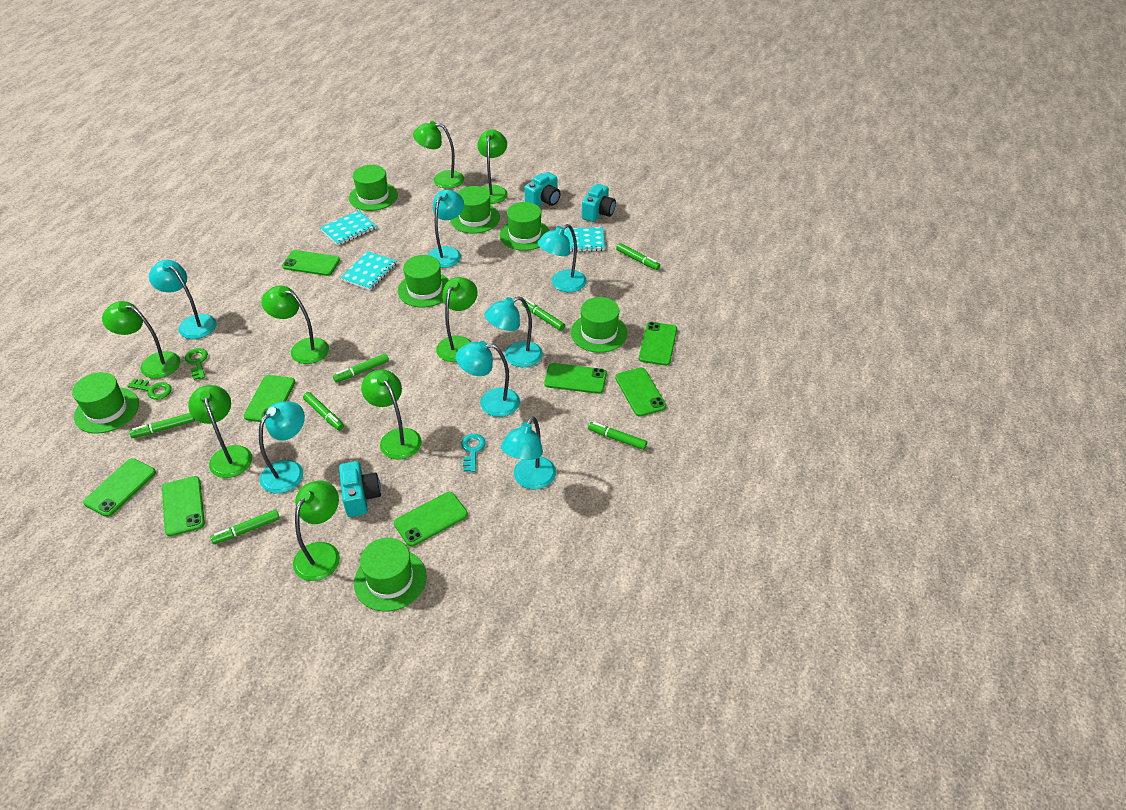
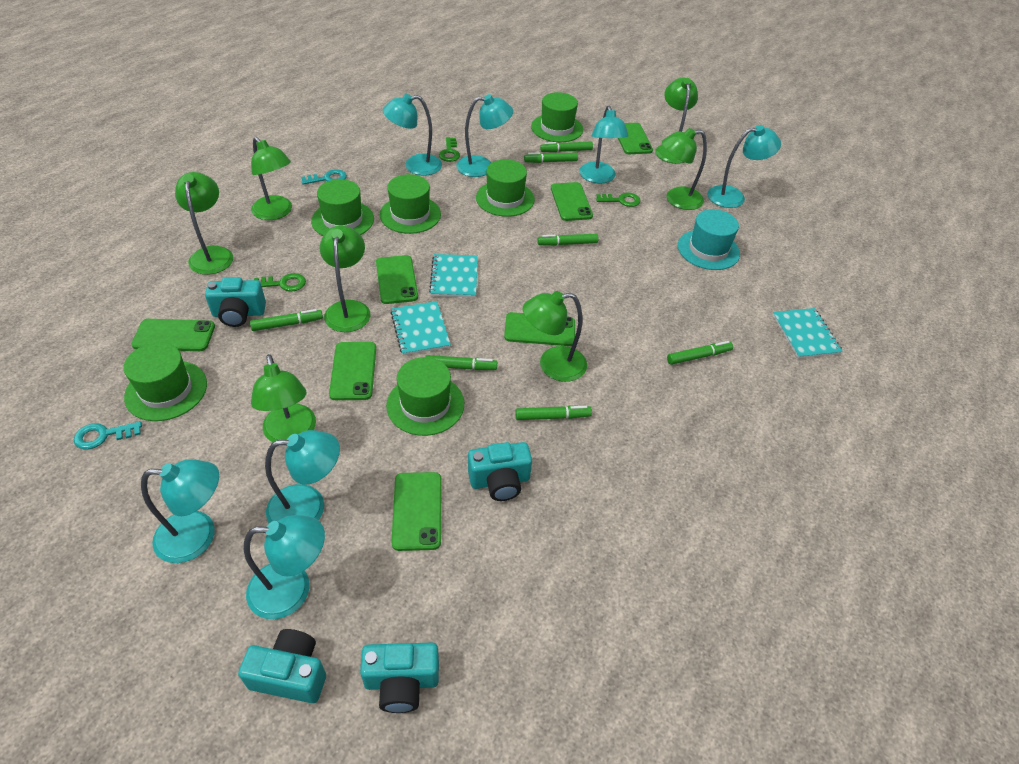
green hat: [72,372,139,434] [349,165,398,211] [354,538,427,612] [398,255,449,307] [450,186,500,234] [500,202,550,251] [571,297,628,353] = 7 -> [124,342,207,421] [311,179,374,236] [380,174,441,234] [386,357,464,436] [476,159,535,217] [531,92,583,142] = 6
green key: [127,379,172,400] [185,348,208,380] = 2 -> [254,273,306,292] [439,137,460,162] [596,193,641,207] = 3
green lamp: [102,301,180,379] [188,385,252,478] [261,286,329,364] [293,480,340,581] [361,369,422,459] [413,121,464,189] [436,277,478,362] [477,129,508,204] = 8 -> [175,172,233,275] [251,137,292,220] [251,354,316,442] [320,225,370,332] [523,291,587,382] [655,78,698,164] [662,128,707,210] = 7
green phone: [83,458,156,517] [162,476,205,536] [244,375,295,423] [282,250,340,276] [394,492,468,547] [544,363,607,394] [615,368,666,417] [639,322,677,366] = 8 -> [131,319,215,351] [329,342,376,400] [376,255,418,304] [391,472,442,551] [504,312,575,346] [551,182,593,221] [618,123,653,154] = 7
turquoise camera: [339,461,381,517] [524,172,561,206] [582,184,616,222] = 3 -> [205,277,266,327] [238,629,326,703] [360,643,439,713] [468,442,532,501] = 4
turquoise hat: none = 0 -> [678,209,740,270] = 1
turquoise key: [461,433,486,472] = 1 -> [74,421,142,449] [301,169,347,185] = 2

